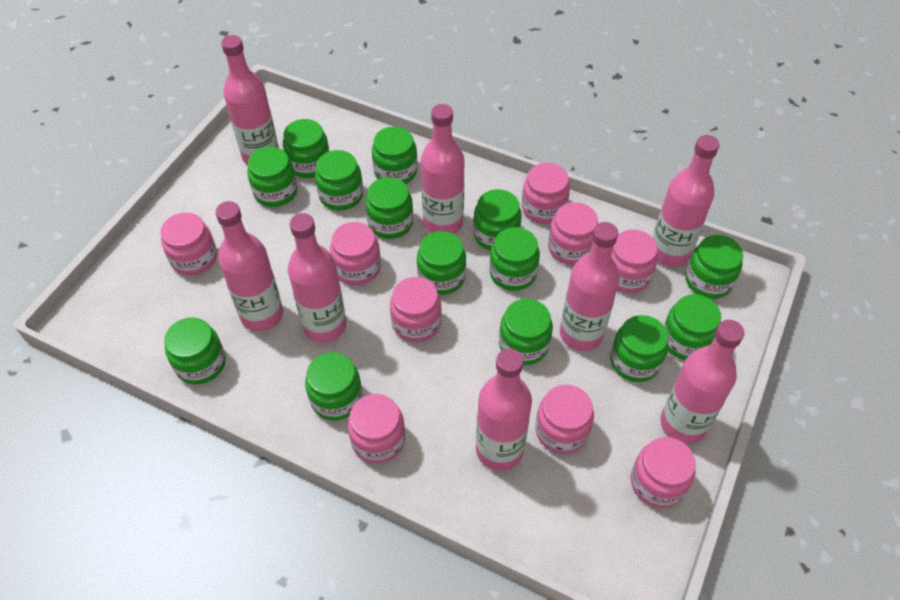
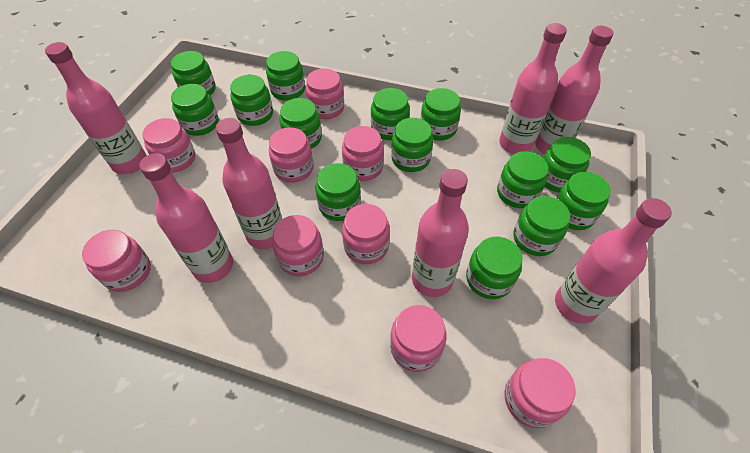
pink bottle: [215,201,283,331] [221,35,279,165] [288,213,346,343] [421,104,465,234] [476,349,532,471] [560,222,620,351] [653,135,719,267] [661,320,744,444] = 8 -> [45,42,147,174] [139,153,233,283] [215,118,282,249] [412,169,469,297] [499,23,567,154] [535,26,614,155] [555,198,672,324] = 7

